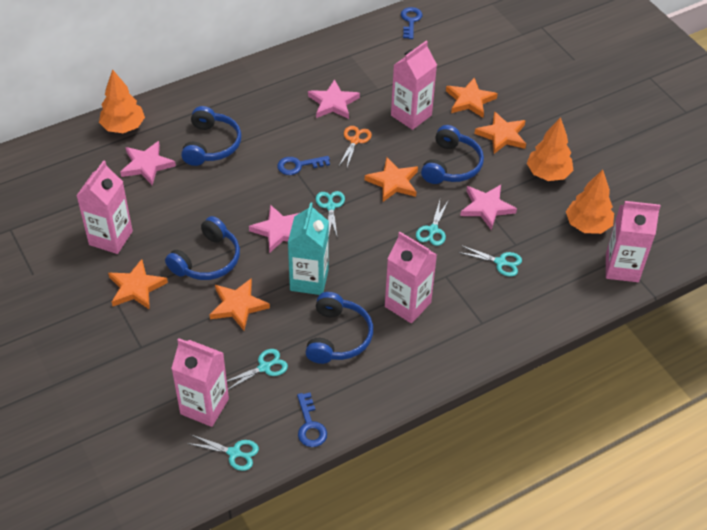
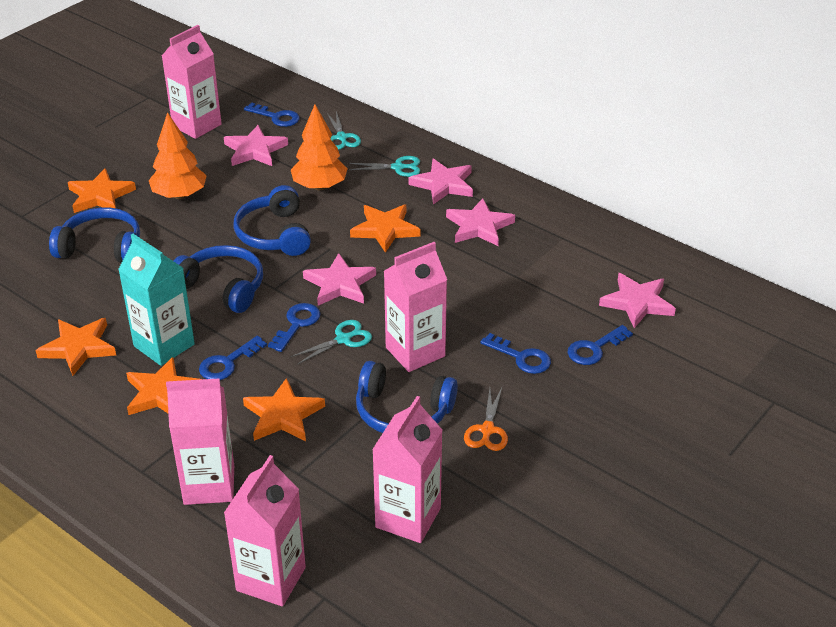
blue key: [277,156,330,175] [297,393,327,447] [401,7,422,39] = 3 -> [199,336,267,380] [244,102,300,127] [268,303,320,352] [480,333,551,374] [567,325,633,365] = 5
orange tree: [99,70,145,133] [527,117,574,181] [566,170,614,234] = 3 -> [149,112,207,199] [291,105,348,190] = 2
pink star: [120,141,176,185] [249,205,299,253] [308,79,360,119] [460,185,517,230] = 4 -> [224,125,288,166] [303,253,376,306] [409,159,473,204] [446,198,515,246] [599,273,676,328] = 5
turquoise scissors: [187,434,259,471] [227,349,288,390] [316,191,345,236] [416,200,448,246] [458,245,522,277] = 5 -> [291,320,372,365] [327,111,361,150] [349,156,420,177] = 3

